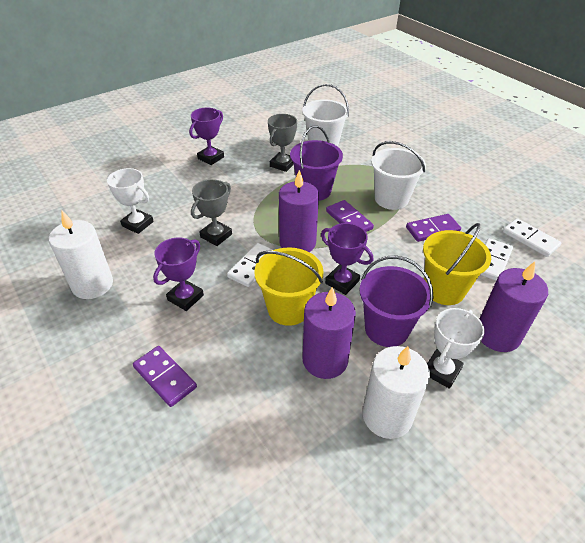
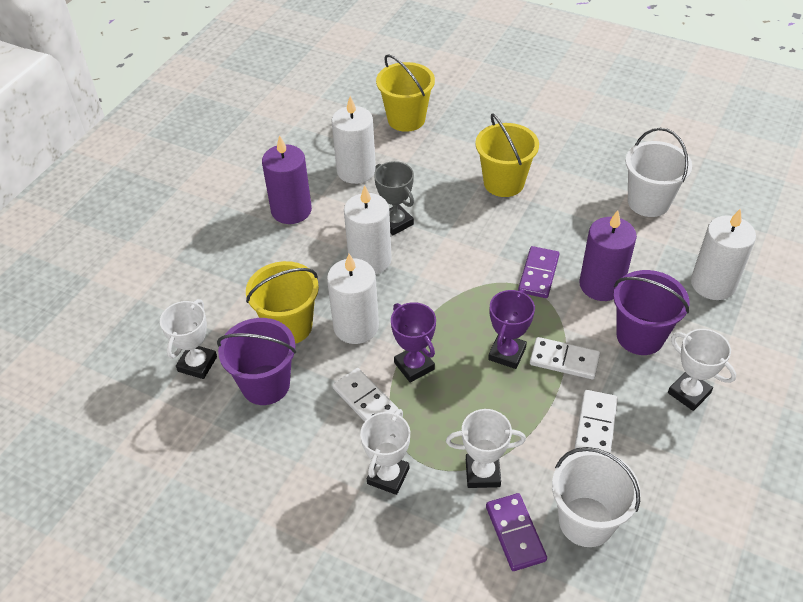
grey trophy: [191,179,232,246] [268,114,297,172] = 2 -> [374,161,414,235] = 1
purple candle: [279,170,319,252] [302,287,356,379] [480,261,548,352] = 3 -> [262,135,312,224] [579,210,637,301] = 2
purple domino: [133,346,197,407] [326,200,374,232] [406,214,461,242] = 3 -> [486,493,547,571] [518,246,559,298] = 2
purple trophy: [153,238,204,311] [189,108,224,165] [321,223,373,295] = 3 -> [391,302,436,383] [488,289,535,369] = 2
white candle: [49,211,113,299] [362,346,430,439] = 2 -> [327,254,379,344] [331,96,376,184] [344,185,392,275] [691,208,756,300] = 4
white trophy: [107,168,154,234] [427,308,485,389] = 2 -> [160,299,217,379] [360,409,410,495] [446,409,526,488] [668,329,736,411] = 4
yellow bucket: [254,247,324,326] [423,223,491,305] = 2 -> [246,261,319,344] [376,54,435,132] [475,114,539,197] = 3

